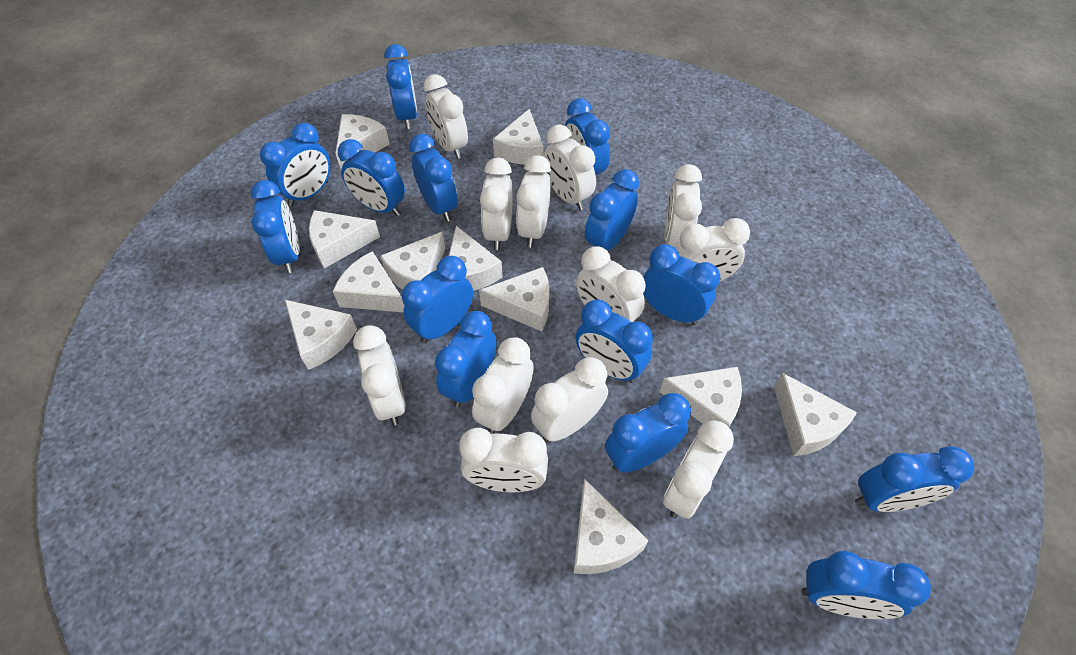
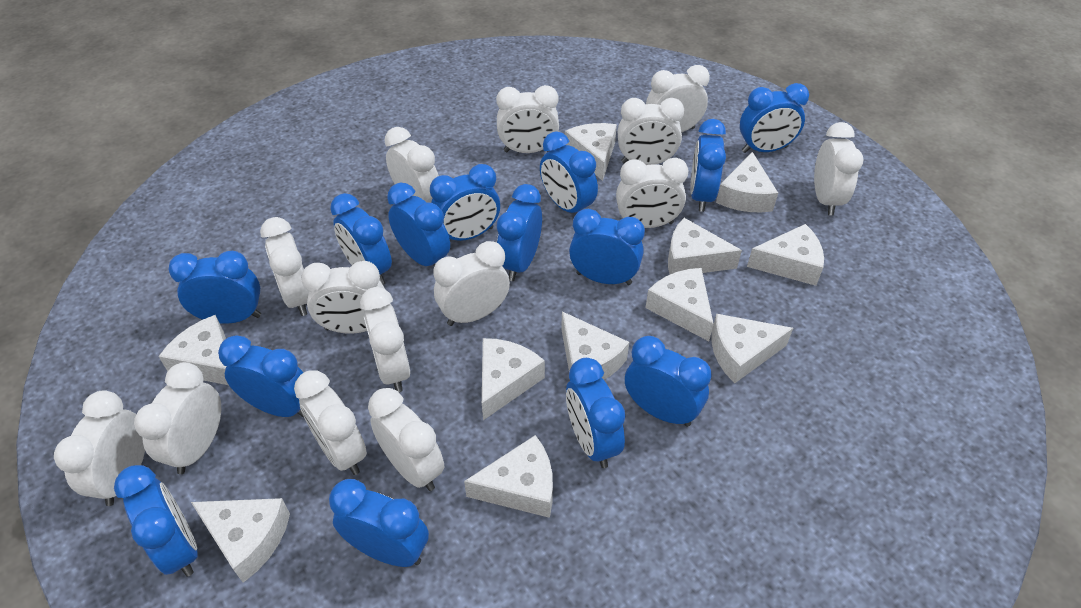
white clock: [353,325,406,425] [423,74,468,159] [459,428,548,492] [472,337,534,434] [480,158,513,250] [516,155,551,248] [531,357,608,442] [543,124,596,210] [576,247,646,322] [663,420,734,519] [664,164,702,248] [675,218,750,282] = 12 -> [54,390,145,506] [134,362,221,474] [260,217,309,316] [294,370,367,475] [301,261,385,334] [360,287,410,392] [368,388,444,491] [384,127,439,203] [433,241,510,326] [496,85,559,153] [616,158,688,228] [618,98,684,165] [646,65,710,132] [814,122,864,216] = 14

